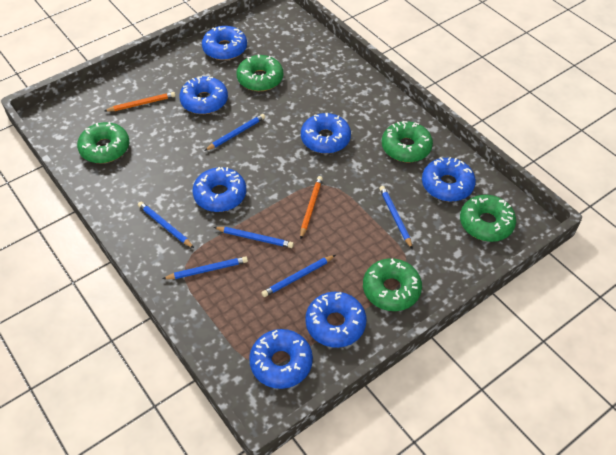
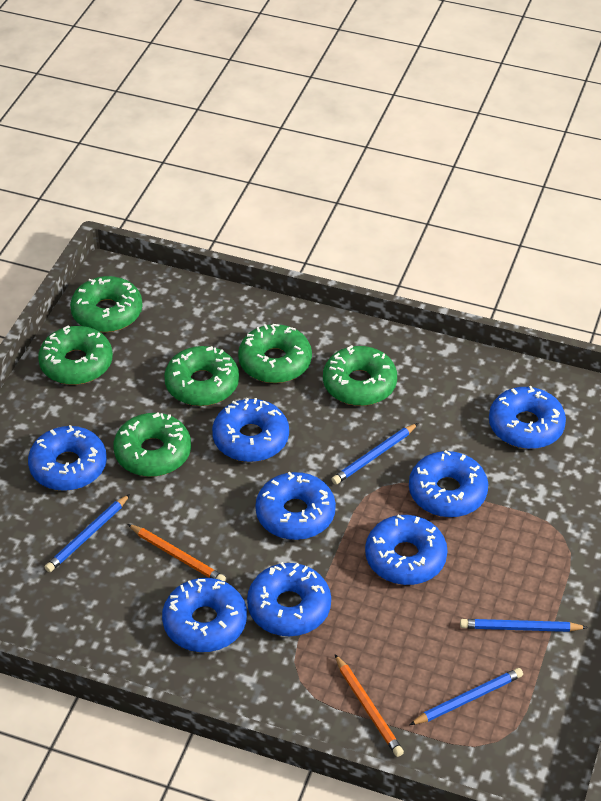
blue donut: [179,76,228,114] [192,167,246,212] [202,26,247,60] [249,329,313,389] [301,113,351,154] [305,292,366,348] [422,157,476,202] = 7 -> [28,425,107,491] [162,578,247,652] [212,398,289,462] [247,562,331,636] [255,472,336,540] [365,515,447,585] [409,450,488,517] [489,386,566,449] = 8
blue pencil: [138,202,194,248] [162,256,248,279] [204,114,265,151] [214,227,294,248] [261,255,335,297] [379,186,413,249] = 6 -> [45,494,130,572] [331,423,418,485] [409,668,523,725] [460,619,588,632] = 4
green donut: [77,122,129,163] [237,54,283,91] [363,258,422,311] [382,121,433,162] [460,195,516,242] = 5 -> [38,325,113,385] [70,276,142,332] [113,412,191,477] [164,346,239,406] [238,324,312,383] [323,345,397,406] = 6

